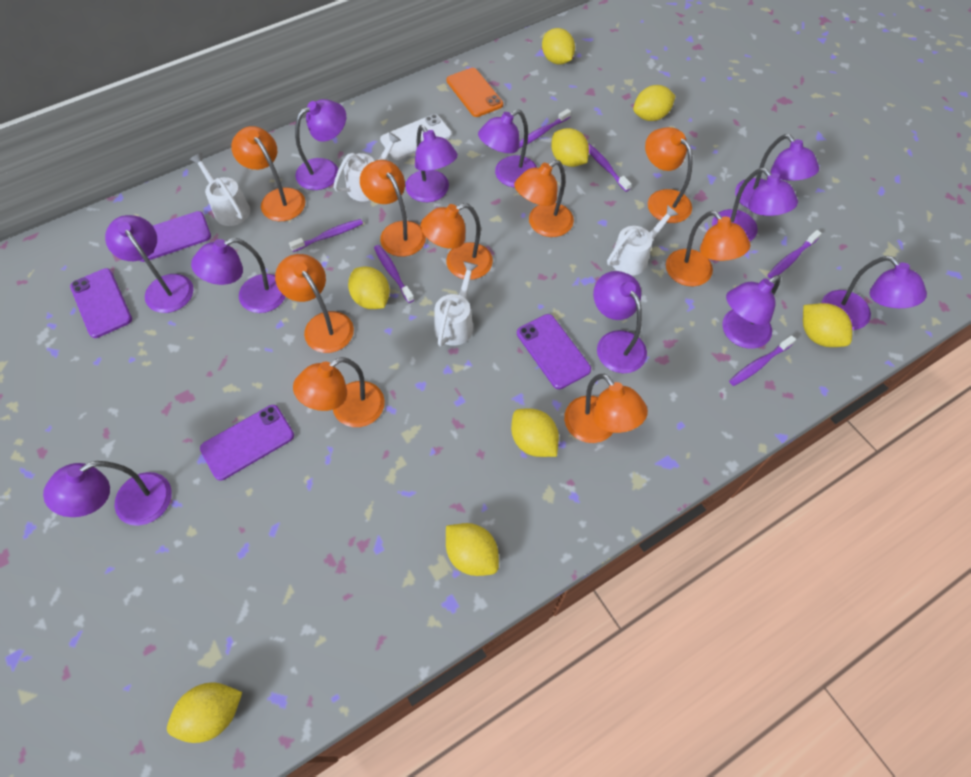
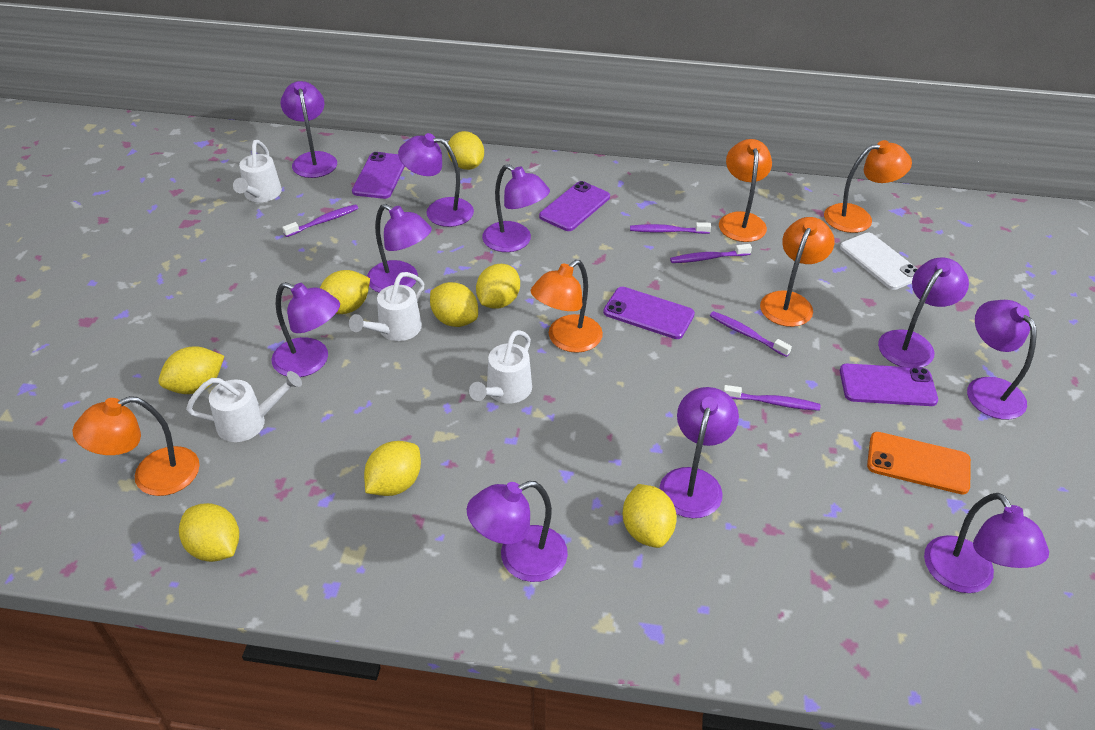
orange lamp: [231,126,305,221] [275,254,354,353] [293,357,385,427] [360,160,426,257] [420,203,493,280] [514,160,574,237] [564,374,648,443] [645,127,693,223] [666,211,751,286] = 9 -> [73,396,200,496] [531,260,603,353] [719,139,772,242] [760,217,834,327] [824,140,912,233] = 5
purple lamp: [43,461,172,526] [105,215,193,313] [191,238,286,313] [295,99,346,190] [405,125,458,202] [478,109,537,188] [593,271,647,373] [712,168,798,241] [722,275,781,349] [735,134,819,209] [822,256,927,330] = 11 -> [272,282,340,377] [281,81,337,178] [367,204,432,293] [398,133,474,227] [467,481,568,582] [482,164,550,252] [659,387,739,518] [878,258,969,368] [924,493,1049,593] [967,300,1037,420] = 10
purple toothbrush: [289,219,363,252] [374,245,414,303] [519,109,571,148] [588,143,631,192] [729,335,796,386] [767,230,821,279] = 6 -> [282,204,358,237] [630,222,711,234] [670,244,752,263] [710,311,792,357] [723,385,820,411] = 5

